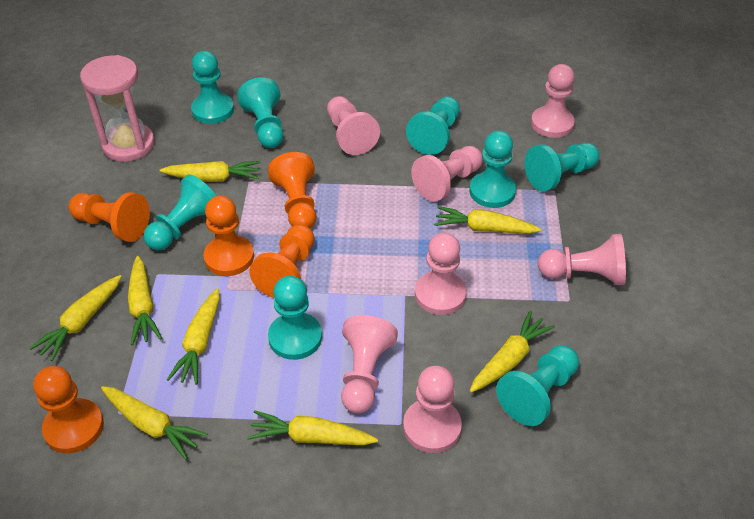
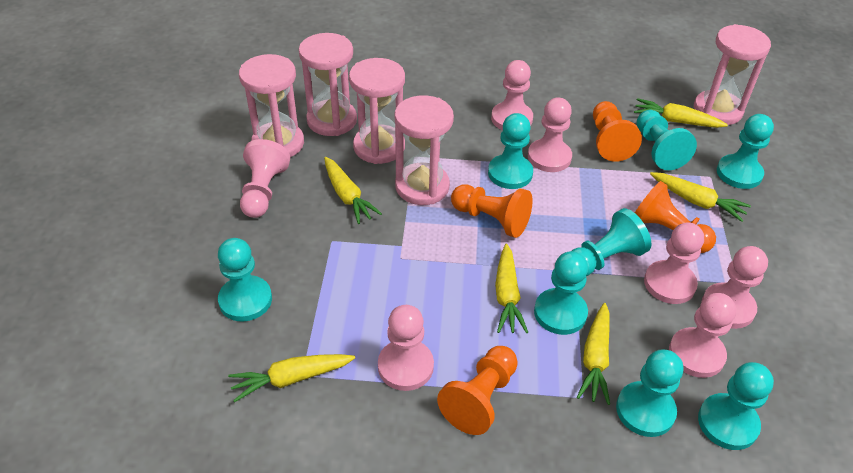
orange pawn: [33,366,104,453] [68,192,150,242] [203,195,254,276] [249,225,314,298] [268,152,316,228] = 5 -> [437,346,518,435] [451,184,533,238] [593,101,642,162] [635,181,716,253] = 4
pink hourglass: [80,55,155,162] = 1 -> [239,54,304,157] [299,33,357,136] [349,58,405,164] [395,95,454,205] [694,24,771,125] = 5
yellow carrot: [29,275,122,361] [101,386,207,460] [128,256,162,345] [159,161,260,182] [167,288,220,385] [247,410,378,445] [434,206,541,234] [470,311,555,393] = 8 -> [228,354,355,402] [324,157,382,224] [495,244,528,333] [577,303,610,405] [634,98,728,128] [650,172,751,222] = 6

